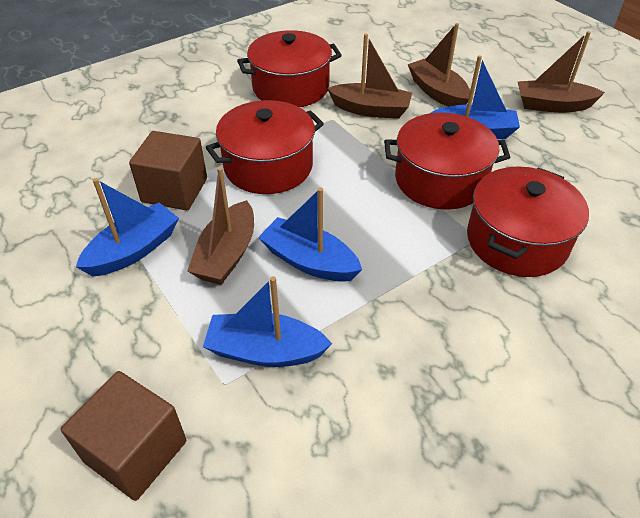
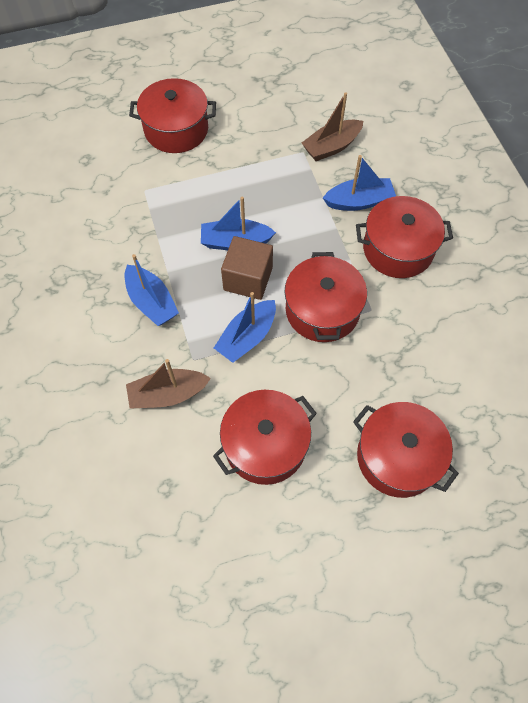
brown boat: [187,167,254,285] [327,34,412,119] [408,23,470,107] [518,31,605,113] = 4 -> [126,359,211,409] [302,92,363,161] = 2
brown cube: [61,371,186,501] [129,131,207,210] = 2 -> [221,236,273,300] = 1
red pot: [206,100,324,194] [237,30,342,107] [384,112,511,210] [467,167,589,277] = 4 -> [129,78,216,153] [213,390,317,485] [285,252,367,342] [353,402,459,498] [356,196,453,278] = 5

